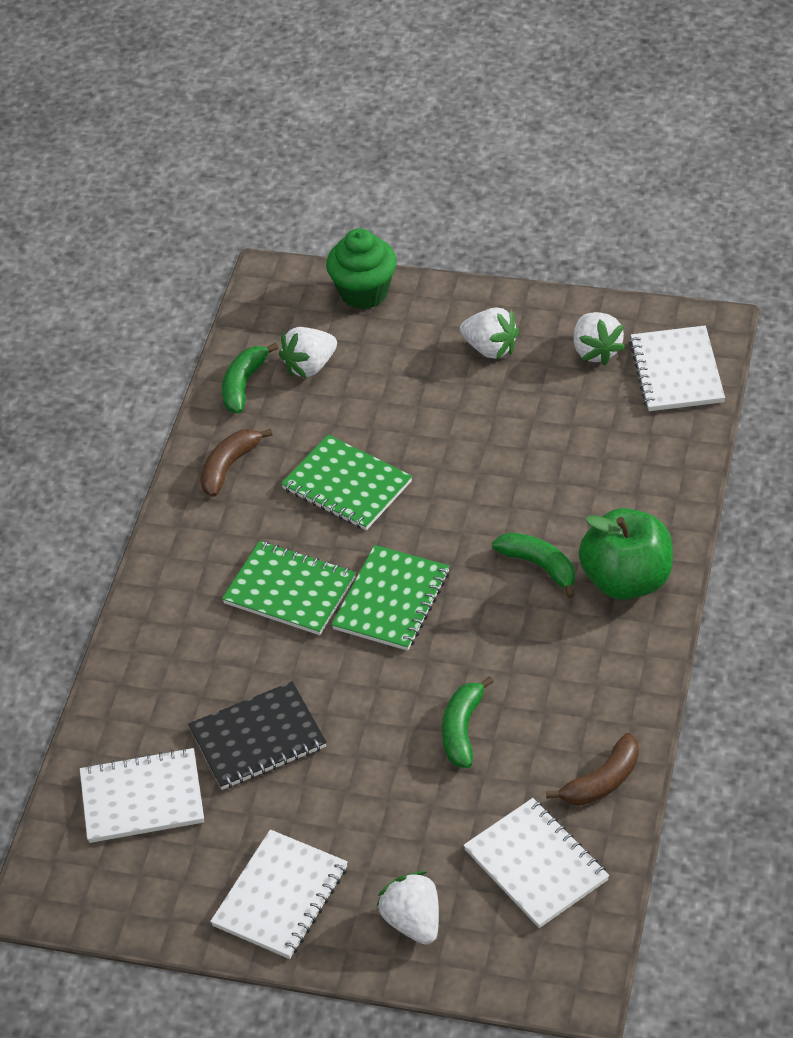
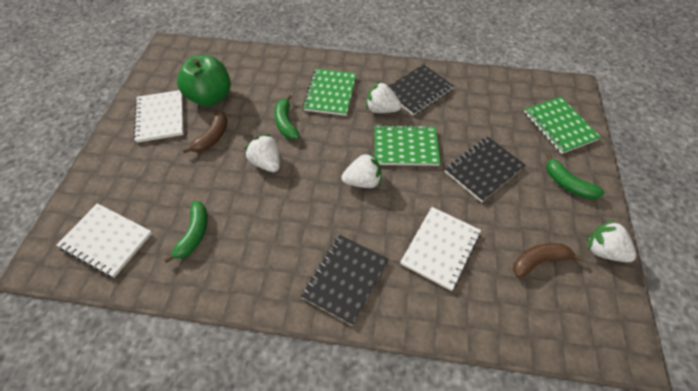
black notebook: [188,681,327,790] = 1 -> [301,235,389,326] [389,64,454,116] [445,137,526,202] = 3
green cupcake: [326,228,397,310] = 1 -> none = 0
white notebook: [80,747,204,843] [210,830,348,959] [463,798,609,928] [629,325,725,411] = 4 -> [57,203,152,278] [133,90,184,143] [400,207,481,291] = 3

